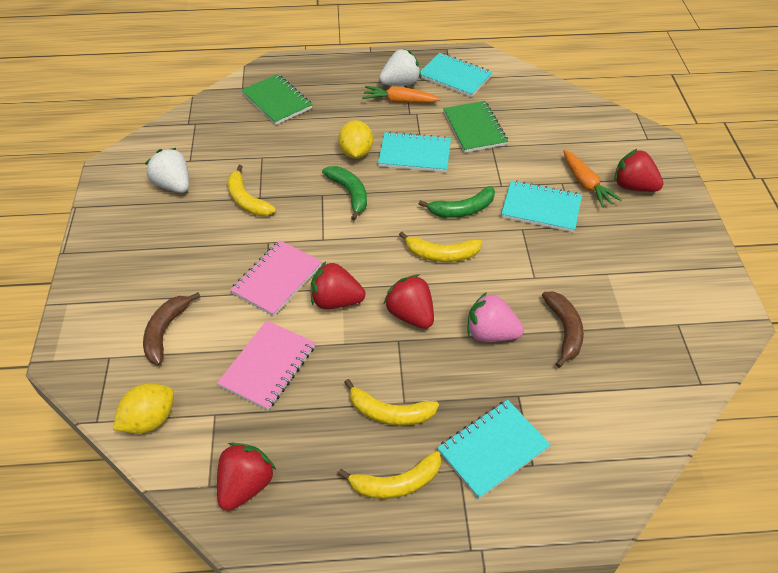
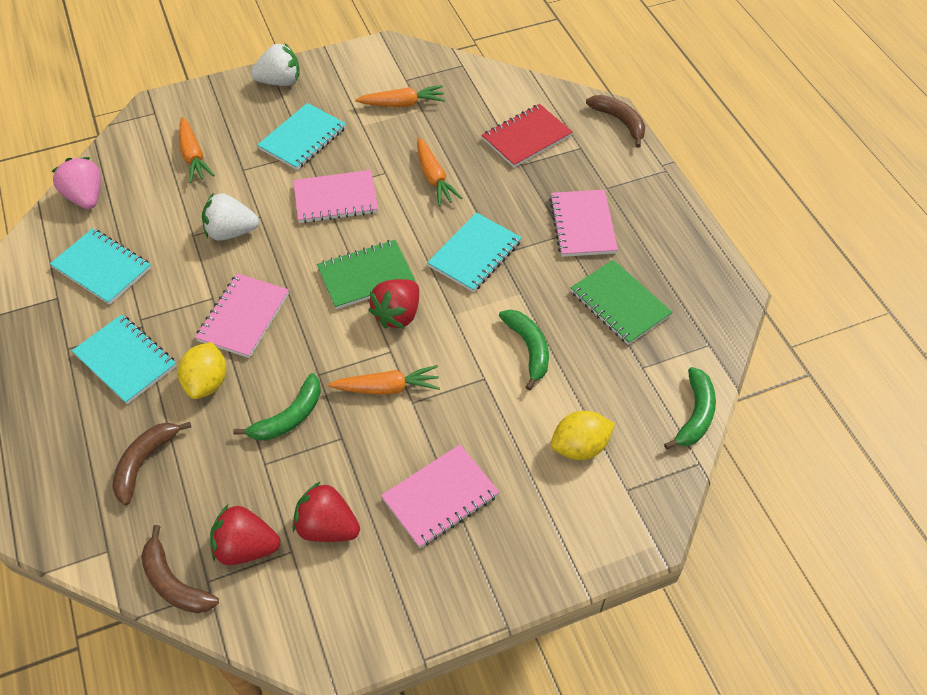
brown banana: [143,292,200,365] [542,291,584,368] = 2 -> [112,422,191,505] [141,525,219,613] [586,95,645,148] = 3
green banana: [322,166,367,221] [419,186,495,218] = 2 -> [233,373,321,441] [499,310,549,390] [664,367,716,449] = 3
orange carrot: [362,86,441,103] [563,150,622,208] = 2 -> [179,117,215,183] [328,365,440,395] [355,85,445,107] [417,138,463,206] = 4
pink notebook: [217,320,315,410] [230,240,322,316] = 2 -> [195,273,289,358] [293,170,378,223] [381,444,499,548] [549,190,618,257] = 4
red notebook: none = 0 -> [482,104,573,168] = 1
red strawberry: [217,443,276,511] [311,261,366,309] [384,274,434,329] [614,149,664,192] = 4 -> [210,505,280,565] [292,482,360,542] [368,279,419,329] = 3
yellow banana: [228,165,276,216] [338,451,441,499] [344,379,439,426] [399,232,482,262] = 4 -> none = 0

